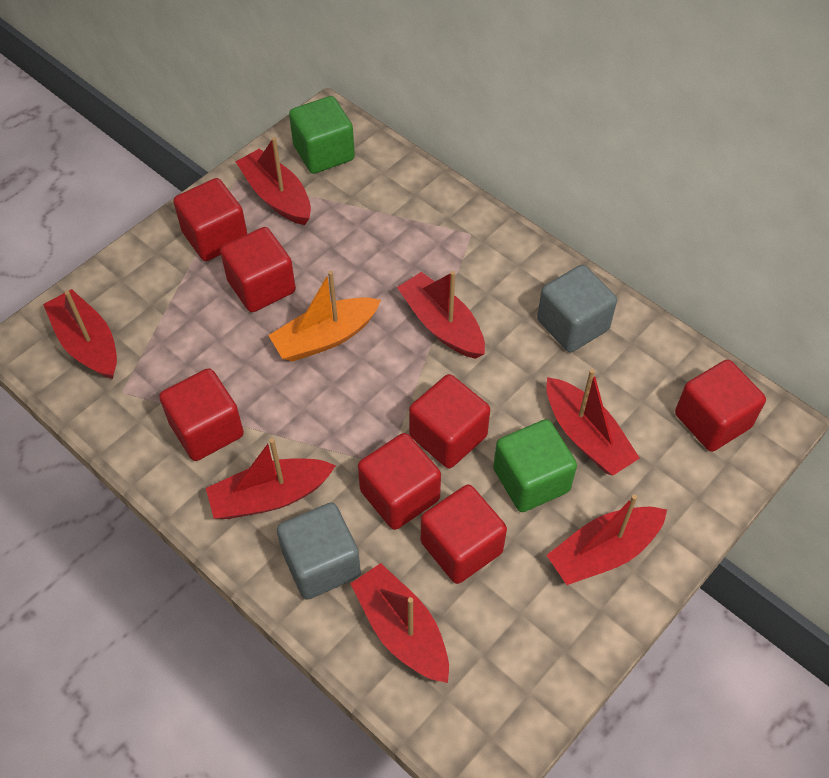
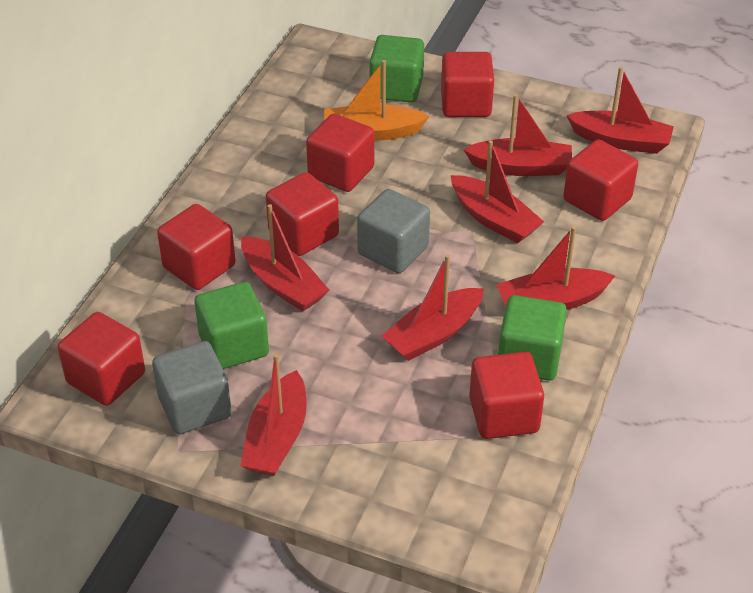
green cube: [289,96,355,174] [493,419,577,512] = 2 -> [194,282,269,369] [369,35,424,103] [498,295,567,381] = 3

